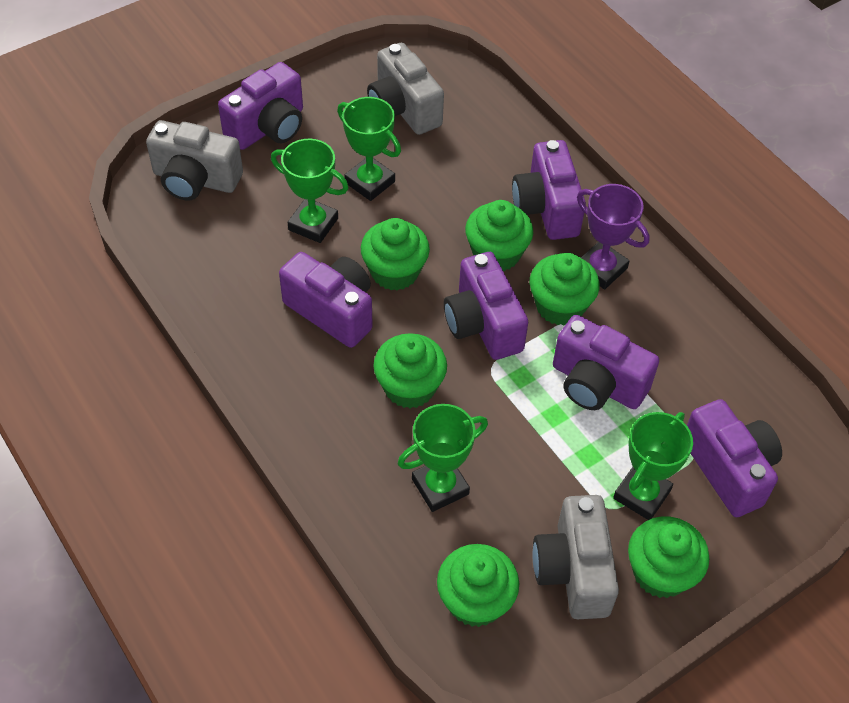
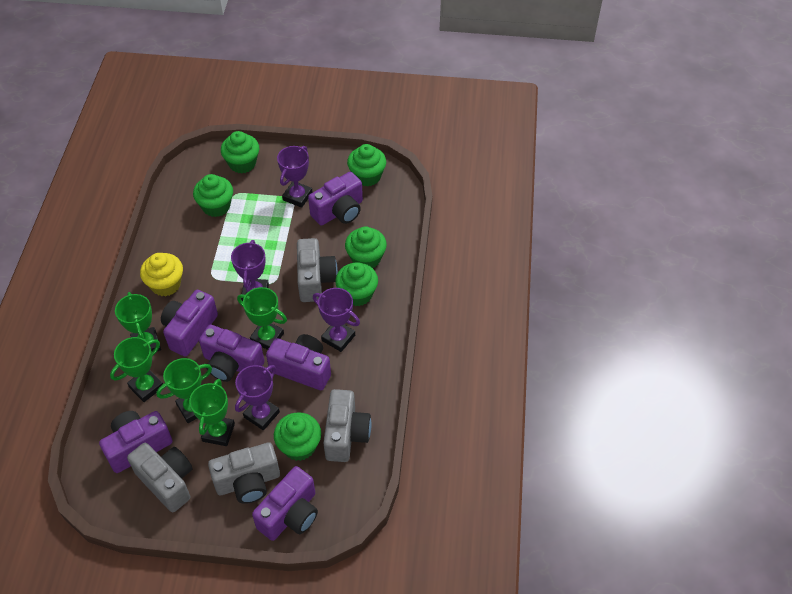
green trophy: [271,139,349,243] [337,97,401,201] [398,404,488,512] [613,412,693,520] = 4 -> [110,337,163,402] [115,292,161,351] [156,358,212,423] [189,379,235,446] [237,287,287,350] = 5
grey camera: [146,120,243,200] [367,43,444,135] [532,495,619,619] = 3 -> [127,443,193,512] [208,442,280,504] [297,238,338,302] [323,389,371,462] = 4
purple trophy: [577,184,650,289] = 1 -> [231,240,269,302] [235,365,280,430] [277,146,313,208] [313,288,360,352] = 4
yellow cupcake: none = 0 -> [140,253,183,296] = 1

